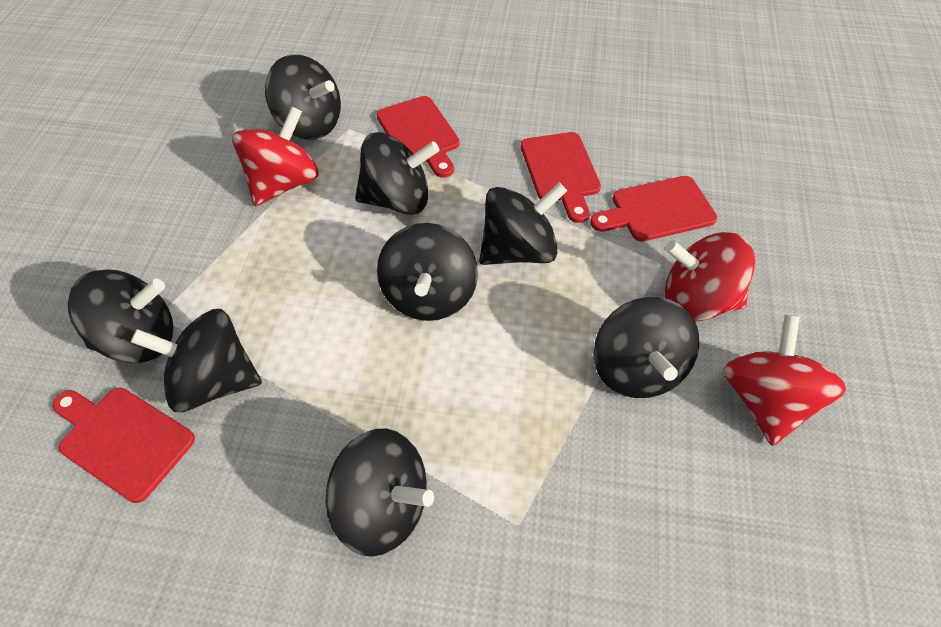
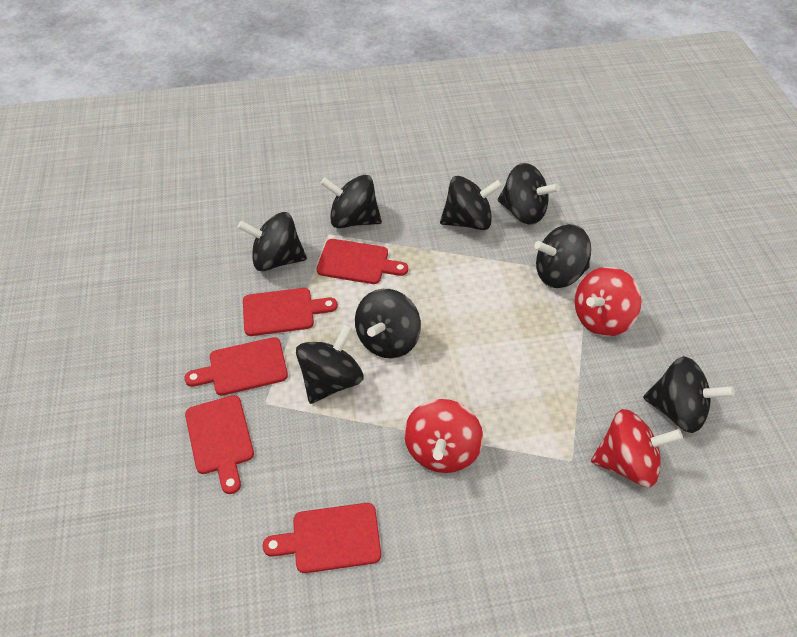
red cutting board: [52,388,195,503] [377,96,460,178] [521,132,601,223] [590,176,717,241] = 4 -> [184,337,288,396] [185,395,254,494] [243,288,338,336] [263,503,381,573] [317,239,408,284] = 5

